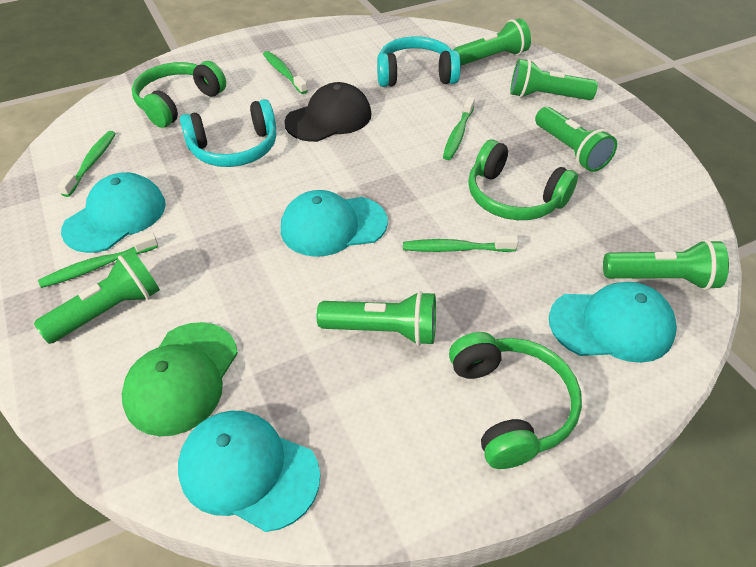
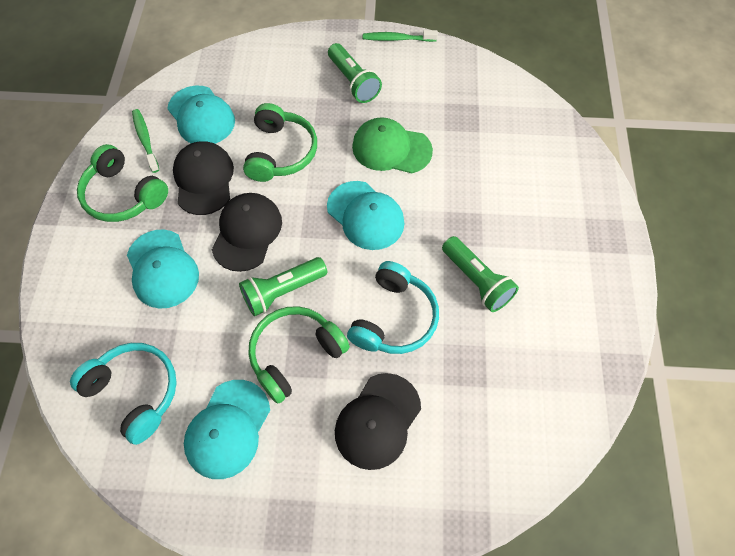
black cap: [284,82,371,142] = 1 -> [173,142,234,215] [212,193,282,272] [335,373,421,470] = 3
green flashlight: [34,250,160,344] [317,291,436,346] [454,18,531,66] [510,59,598,100] [535,107,617,172] [603,239,729,290] = 6 -> [239,257,327,316] [328,43,382,103] [442,236,519,312] = 3
green toothbrush: [38,232,158,288] [57,131,116,197] [263,51,308,94] [403,236,518,252] [443,97,475,160] = 5 -> [132,109,159,173] [363,30,438,42] = 2

